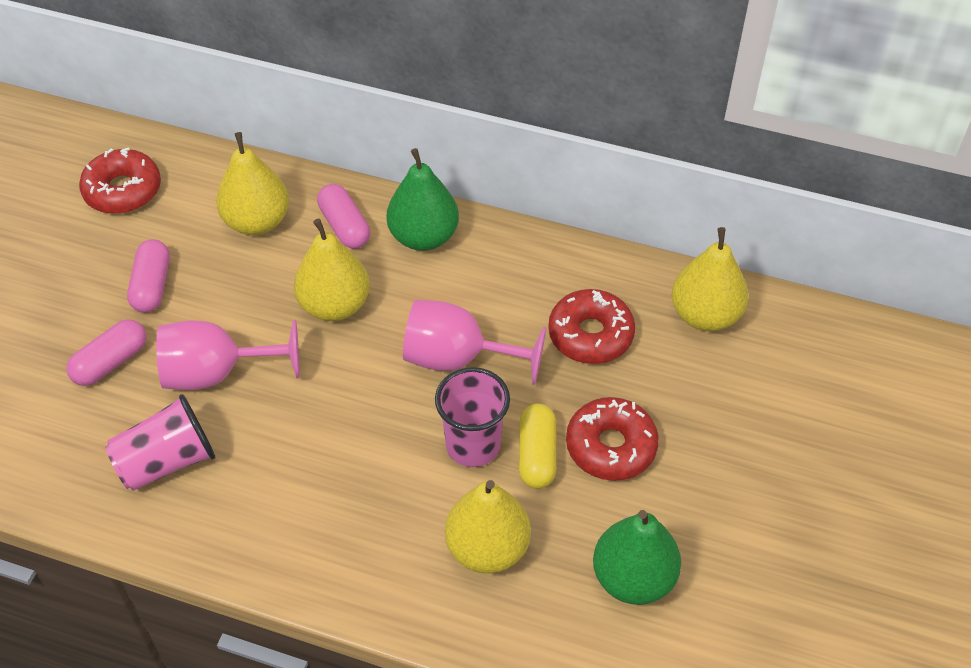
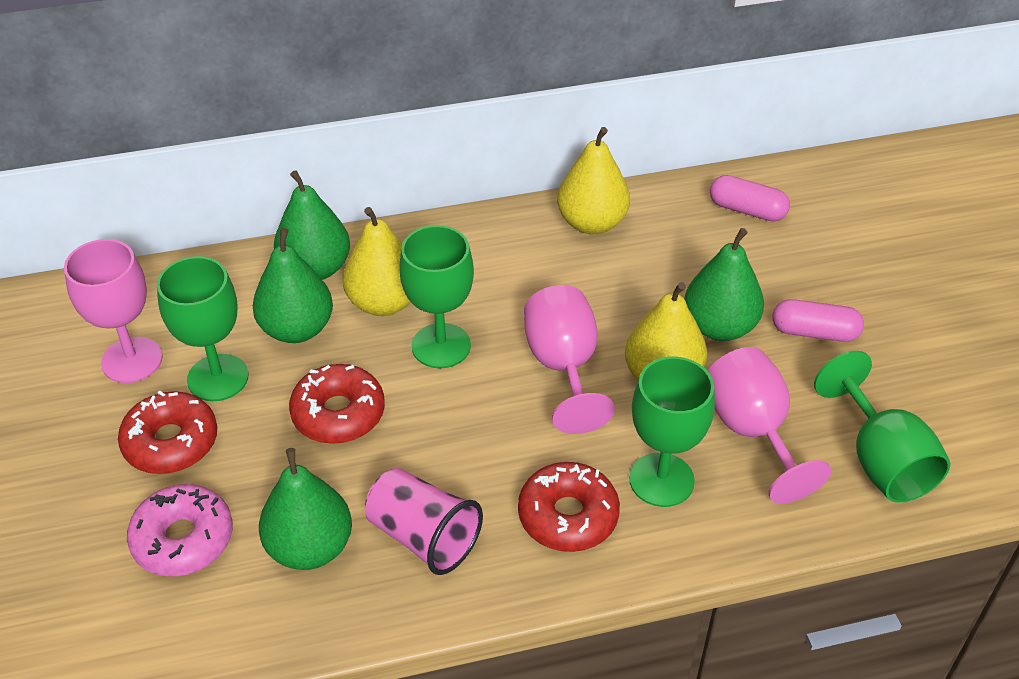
green goblet: none = 0 -> [157,256,248,401] [399,225,474,368] [629,356,715,507] [814,351,950,503] = 4
green pear: [387,148,459,251] [593,510,681,605] = 2 -> [253,228,333,343] [259,448,352,570] [274,170,350,280] [684,228,764,341] = 4
pink capsule: [66,319,146,386] [127,239,170,313] [317,184,370,249] = 3 -> [710,175,790,222] [773,299,864,342] = 2
pink cup: [105,394,215,491] [435,367,510,467] = 2 -> [365,468,483,575] = 1
pink donut: none = 0 -> [127,484,233,576] = 1
pink goblet: [156,320,300,390] [403,300,546,385] = 2 -> [64,239,162,383] [524,285,615,434] [708,347,831,503] = 3
yellow capsule: [519,403,556,489] = 1 -> none = 0
yellow pear: [216,132,289,235] [294,219,370,321] [445,480,531,573] [672,227,749,331] = 4 -> [343,207,410,316] [557,127,630,234] [625,282,707,380] = 3

